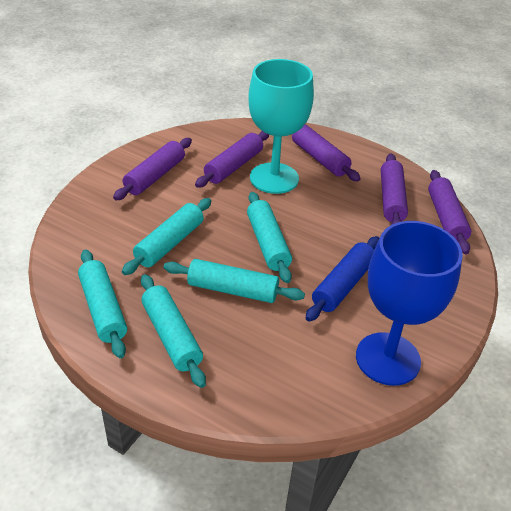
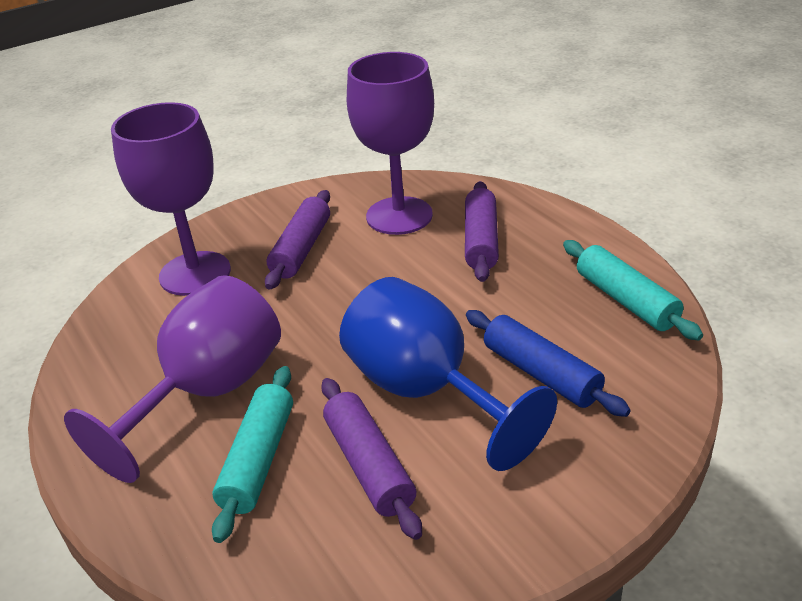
purple goblet: none = 0 -> [64,275,281,483] [111,102,231,296] [347,52,434,235] = 3
purple rolling pin: [113,138,192,200] [195,131,269,188] [292,125,361,181] [381,154,408,225] [428,170,471,254] = 5 -> [265,190,330,290] [321,378,422,540] [465,181,499,282] = 3
turquoise goblet: [248,59,314,194] = 1 -> none = 0
turquoise rolling pin: [78,249,127,358] [122,198,211,275] [141,274,206,388] [164,259,305,303] [247,192,292,283] = 5 -> [212,366,293,543] [563,240,703,341] = 2

